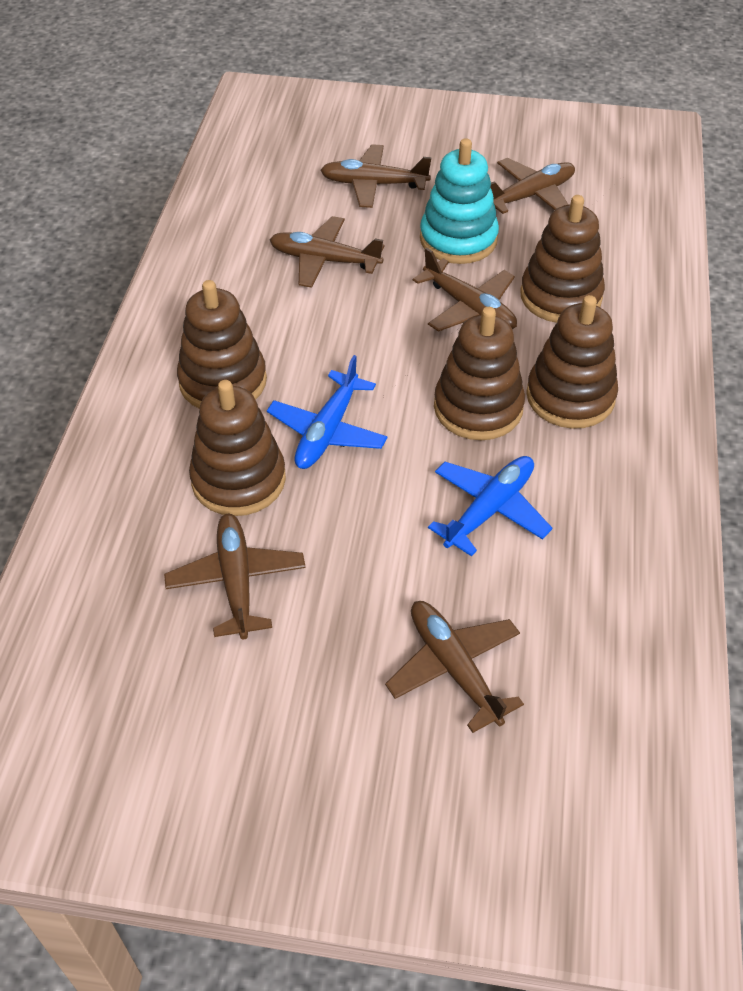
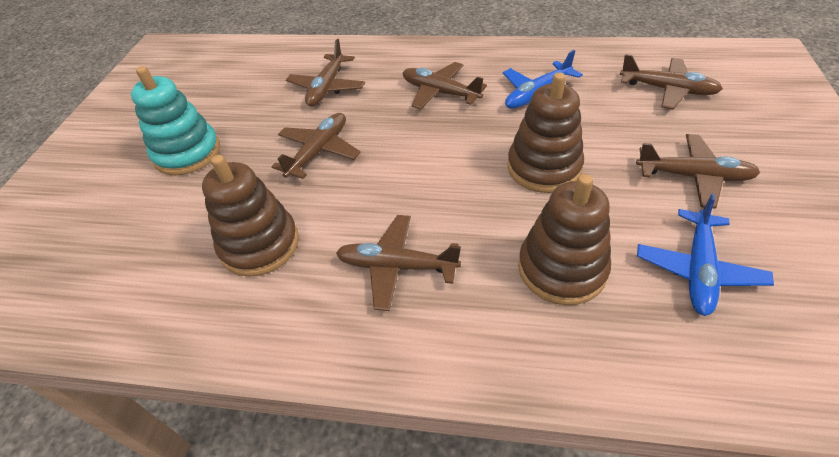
brown stacking toy: [177,280,267,409] [189,380,286,516] [434,307,525,440] [520,195,605,323] [526,295,618,429] = 5 -> [202,155,299,277] [507,72,584,193] [518,174,611,305] = 3

